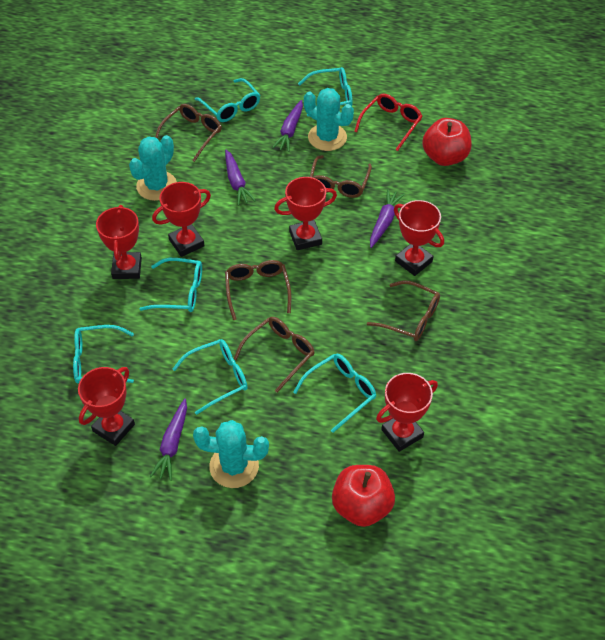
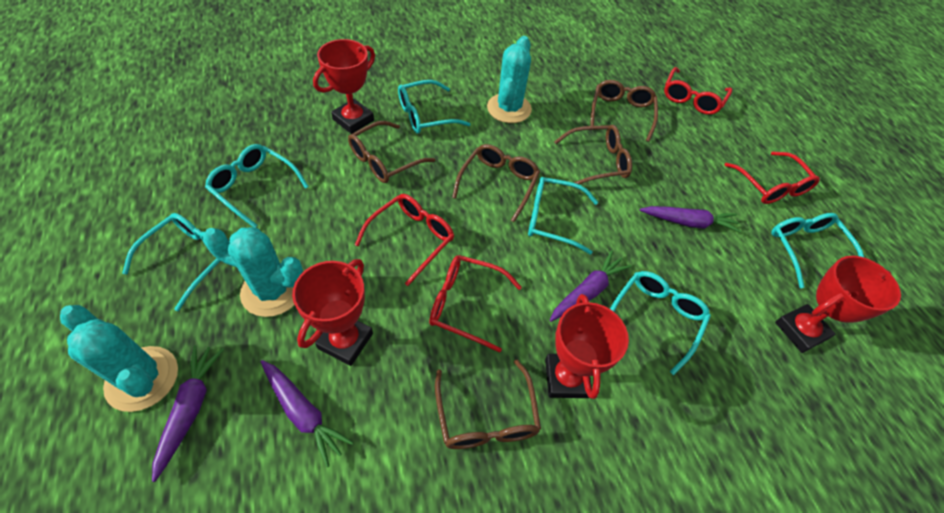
red apple: [332,465,395,527] [422,118,472,166] = 2 -> none = 0
red glasses: [354,94,423,151] = 1 -> [355,194,454,286] [429,255,522,353] [664,67,732,115] [724,152,820,204] = 4
red trophy: [78,367,135,446] [96,205,142,279] [152,182,211,257] [274,177,337,250] [376,373,438,452] [394,200,444,276] = 6 -> [292,259,373,366] [313,39,375,134] [545,294,629,399] [775,256,901,353] = 4

